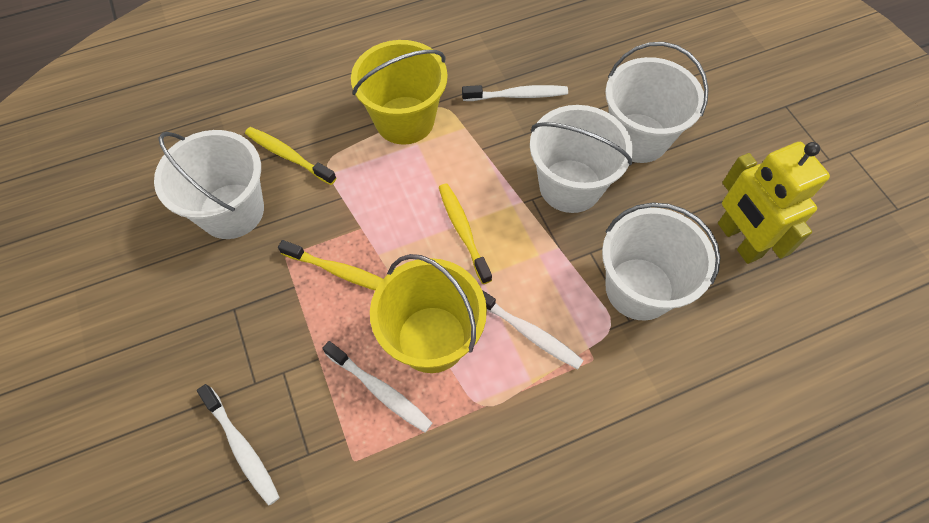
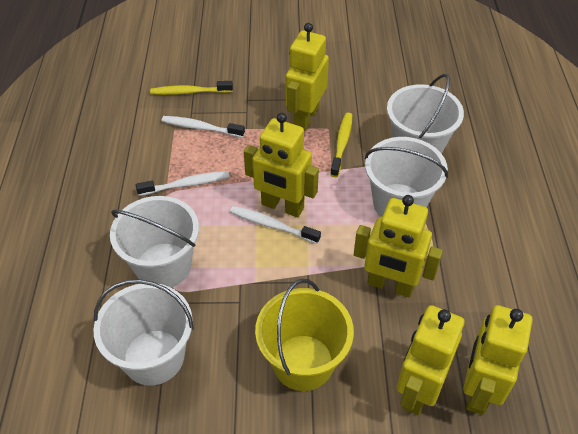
white toothbrush: [197,384,280,506] [322,341,432,432] [462,85,568,101] [482,290,584,369] = 4 -> [136,171,230,196] [161,116,245,138] [230,206,321,244] = 3
yellow bucket: [351,40,448,145] [370,254,487,373] = 2 -> [255,279,354,391] = 1
yellow robot: [718,142,830,264] = 1 -> [244,113,319,218] [286,23,329,131] [354,195,443,298] [397,305,465,415] [463,305,532,415] = 5
yellow toothbrush: [245,127,336,185] [278,240,383,290] [439,183,492,284] = 3 -> [150,81,233,95] [330,113,352,177] = 2

